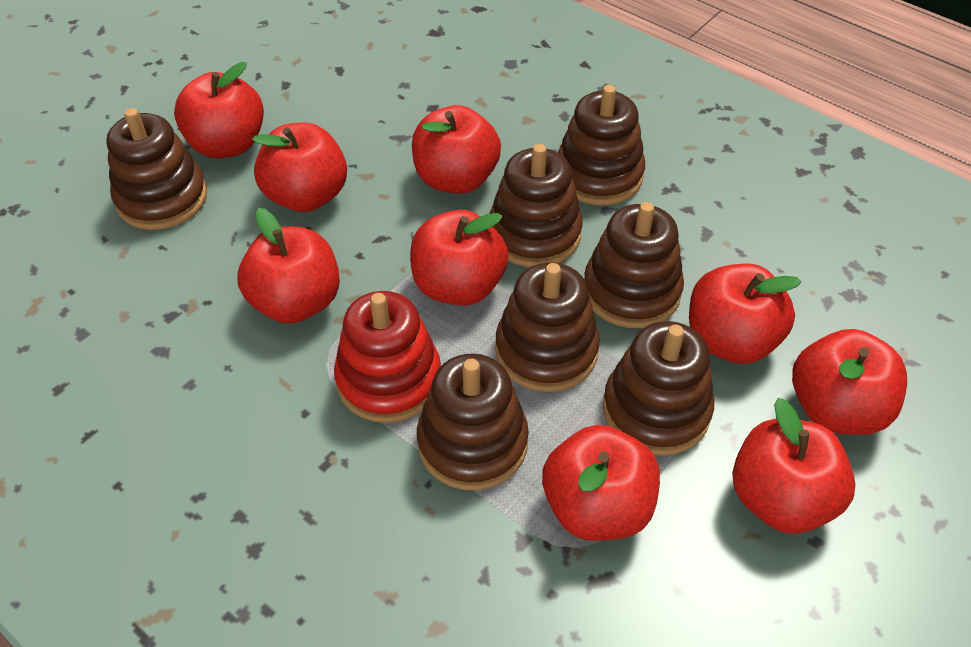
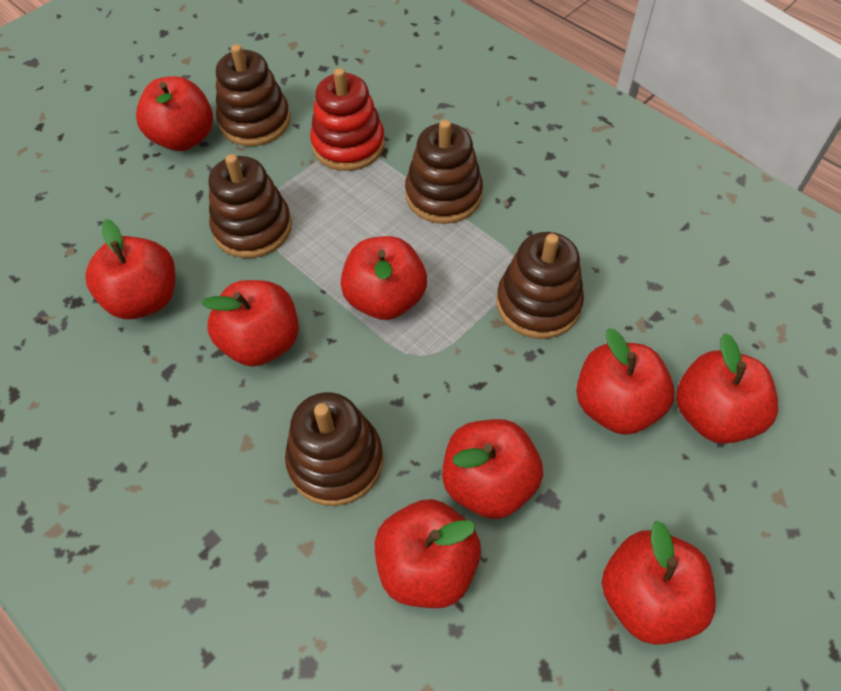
brown stacking toy: [106,108,207,230] [417,353,529,490] [489,144,583,267] [495,263,600,392] [557,85,645,205] [584,202,684,328] [603,321,714,456] = 7 -> [208,154,292,258] [216,44,290,146] [285,392,383,506] [405,120,483,224] [496,232,584,339] = 5

